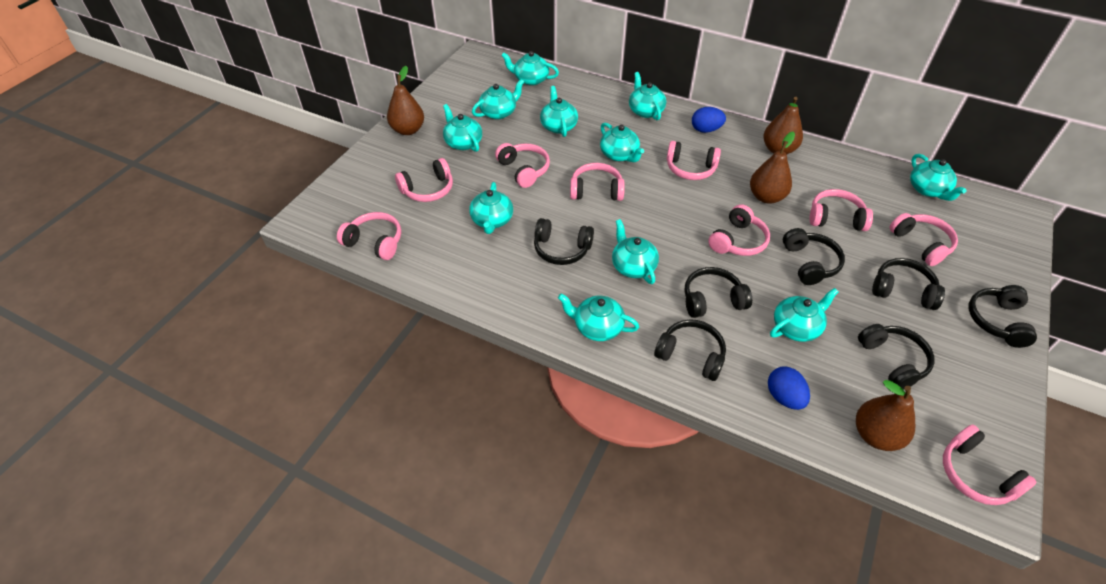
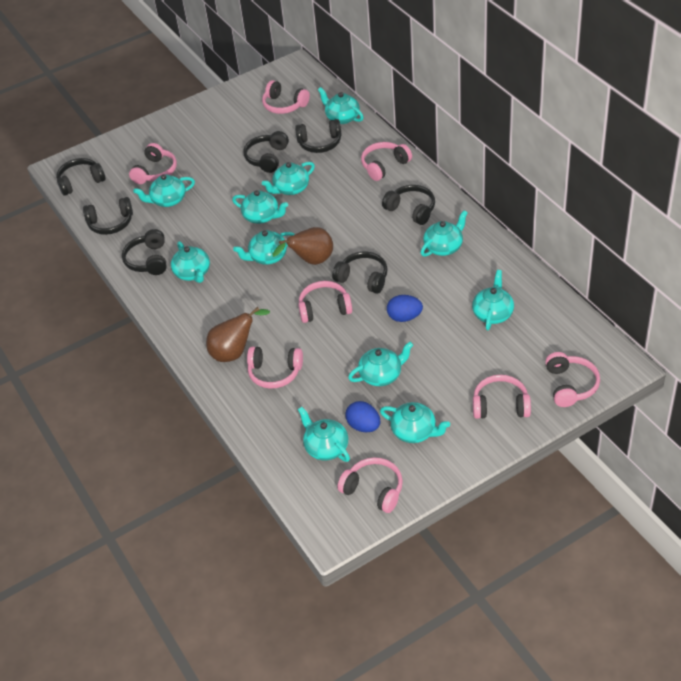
brown pear: [387,66,424,135] [750,131,795,204] [764,97,803,155] [856,380,915,451] = 4 -> [206,307,270,362] [273,227,333,265] = 2
pink headphones: [337,212,401,260] [395,158,453,202] [495,143,550,188] [570,163,625,201] [667,141,721,180] [708,204,770,256] [810,189,873,231] [889,213,958,266] [943,424,1037,505] = 9 -> [129,143,177,184] [247,347,303,389] [262,80,310,114] [298,281,352,323] [337,458,403,513] [361,142,412,181] [473,375,531,419] [545,352,600,407] = 8

